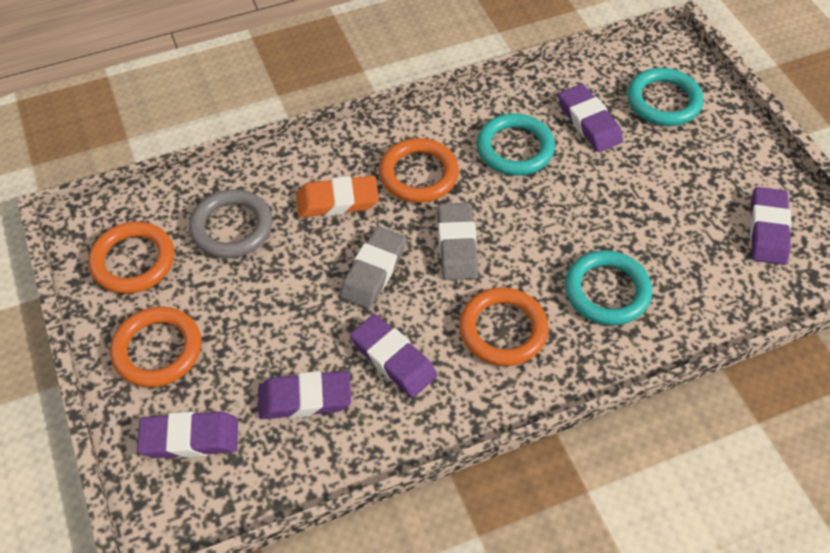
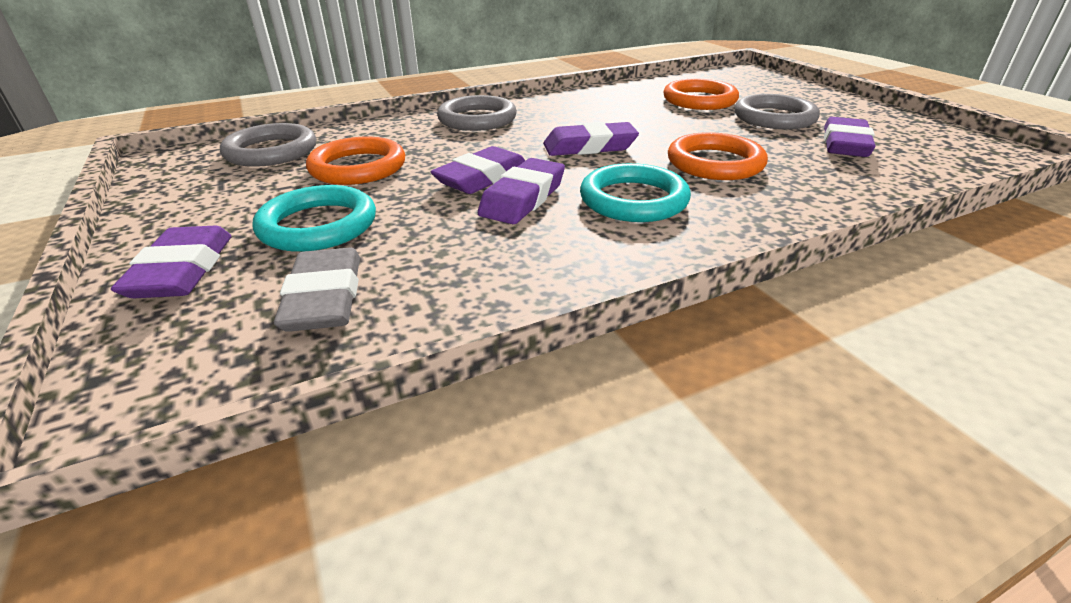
grey eraser: [340,226,406,309] [437,203,478,280] = 2 -> [274,248,360,332] = 1
grey ring: [189,189,272,258] = 1 -> [220,123,316,167] [437,95,517,131] [735,94,820,129] = 3
orange eraser: [296,176,379,218] = 1 -> none = 0
orange ring: [88,221,174,294] [110,307,201,387] [379,138,459,203] [459,287,548,366] = 4 -> [306,137,405,185] [663,79,739,110] [668,132,768,180] = 3
turquoise ring: [477,113,555,176] [565,250,652,325] [627,68,703,126] = 3 -> [253,185,376,252] [580,163,691,222] = 2

